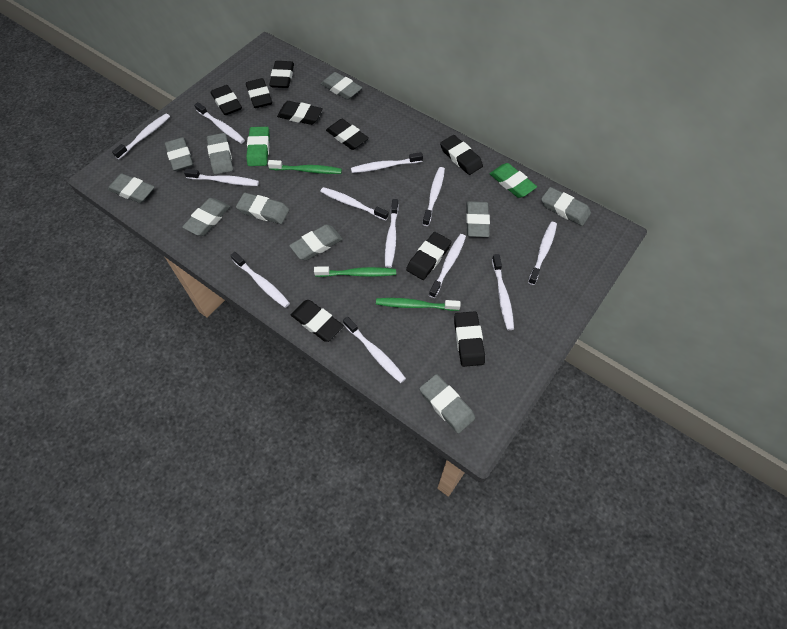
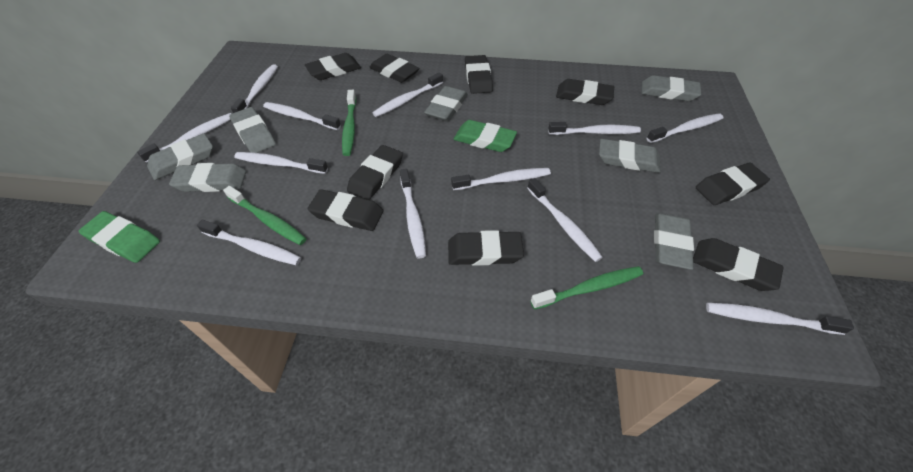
grey eraser: [108,173,155,203] [165,137,194,171] [182,198,230,236] [207,133,233,175] [236,193,289,224] [289,224,343,260] [321,72,362,100] [419,374,475,434] [466,201,490,237] [541,187,591,226] = 10 -> [147,134,213,180] [169,163,246,192] [229,107,276,153] [424,86,468,122] [599,139,661,173] [642,75,702,101] [654,213,694,270] = 7

